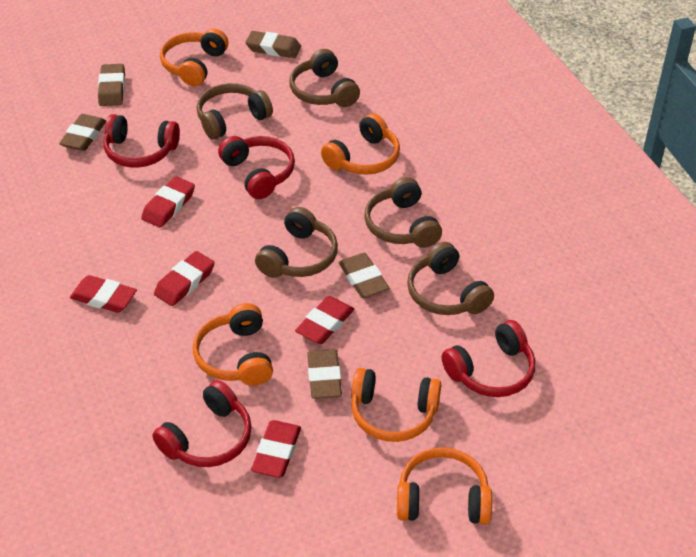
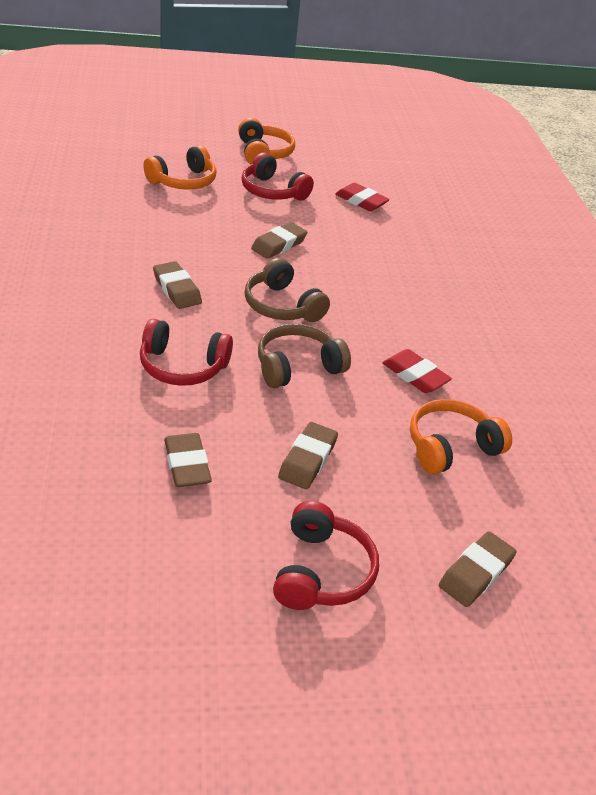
brown headphones: [196,83,273,140] [255,207,338,278] [289,49,360,107] [364,177,442,248] [407,242,494,315] = 5 -> [245,258,330,322] [258,323,351,388] = 2
orange headphones: [160,28,228,86] [193,303,273,386] [321,113,400,175] [351,368,441,442] [397,447,492,524] = 5 -> [143,145,216,190] [238,118,295,164] [410,399,512,474] = 3
red eraser: [70,275,137,313] [141,176,195,228] [154,251,215,306] [251,420,301,478] [295,296,354,344] = 5 -> [335,183,390,211] [382,349,452,393] = 2
red headphones: [103,114,180,168] [152,380,252,467] [218,136,295,199] [442,320,536,397] = 4 -> [140,319,233,386] [242,153,314,201] [273,501,379,610] = 3

